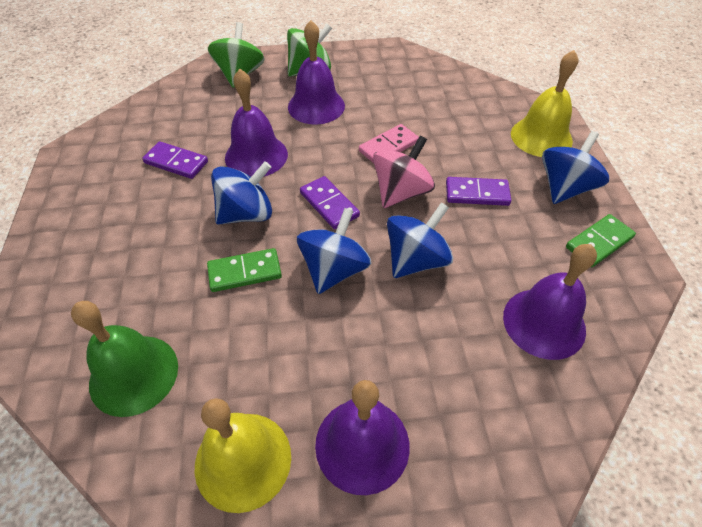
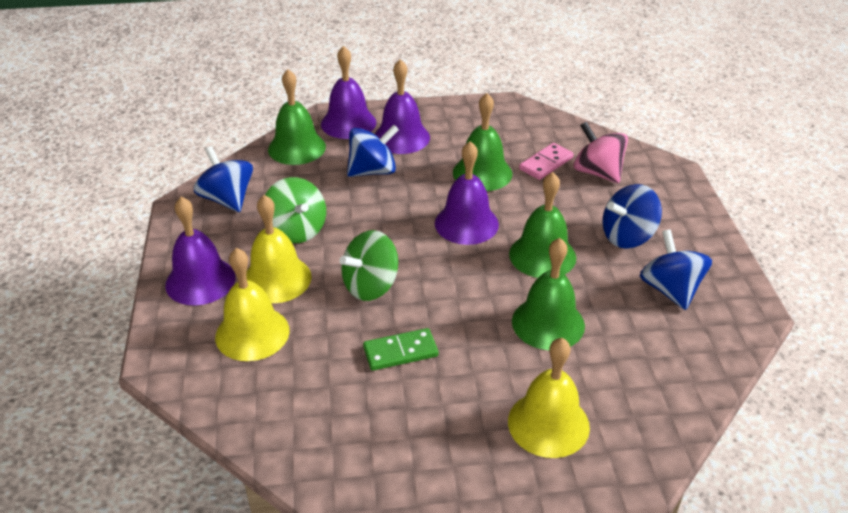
green bell: [71,301,178,417] = 1 -> [268,69,326,165] [453,93,513,191] [509,172,576,278] [512,238,585,350] = 4
green domino: [207,248,282,292] [566,214,636,267] = 2 -> [363,328,438,371] = 1
purple domino: [142,141,208,179] [300,176,360,229] [446,177,511,206] = 3 -> none = 0
yellow bell: [195,398,291,513] [511,50,578,157] = 2 -> [215,248,290,361] [246,195,312,303] [508,338,590,458] = 3

